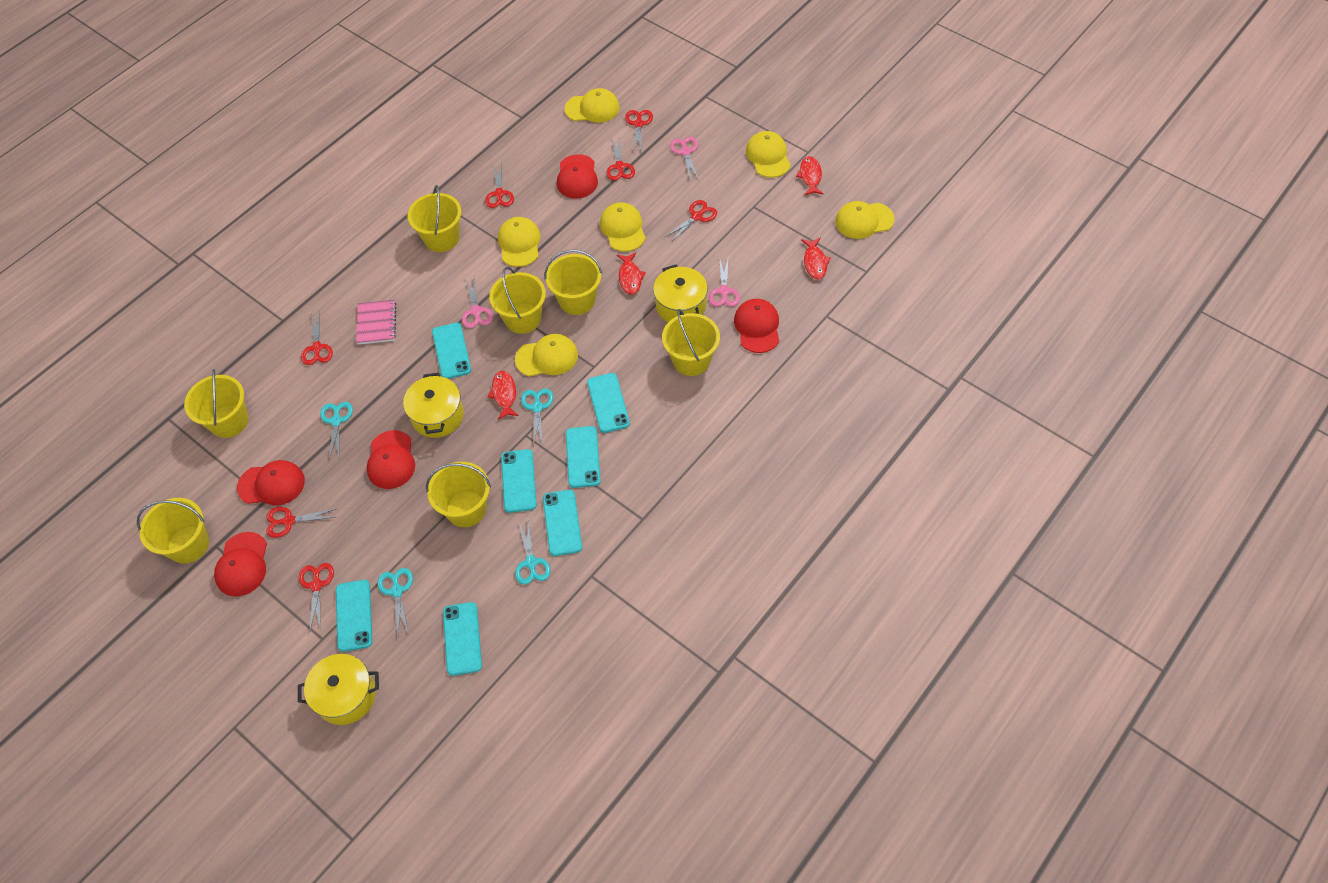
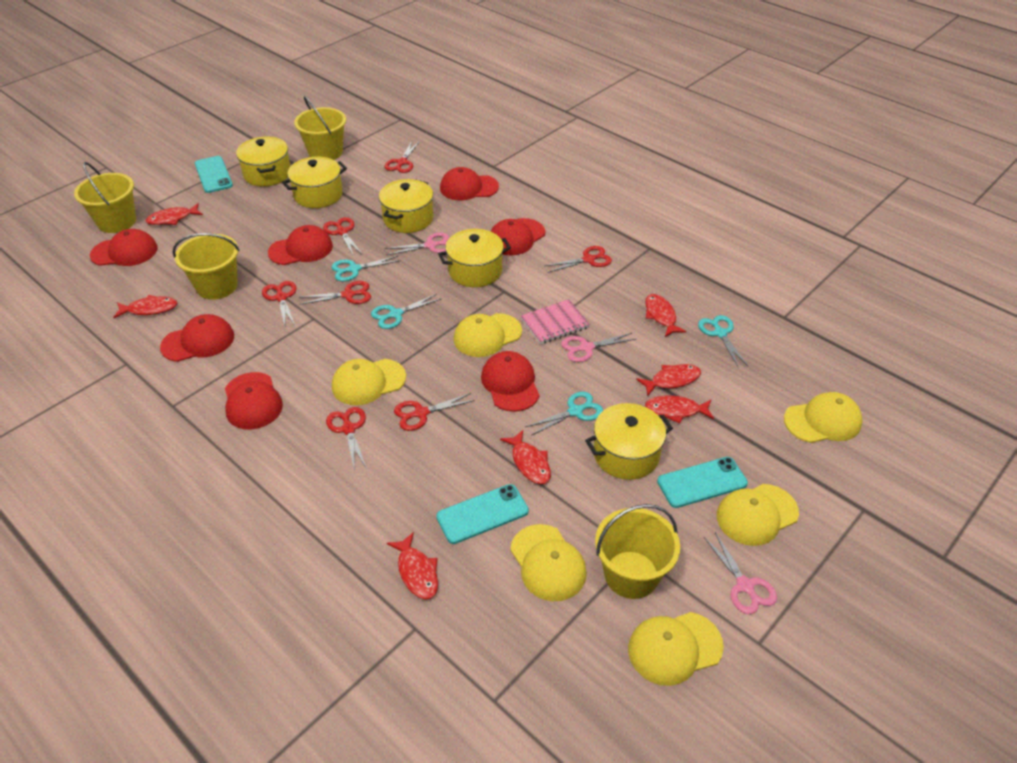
red cap: [214,532,267,597] [237,460,305,505] [367,430,415,489] [557,154,598,199] [734,299,779,353] = 5 -> [90,229,157,266] [160,314,234,362] [225,372,283,430] [268,225,333,265] [440,167,499,200] [481,351,540,412] [491,218,545,255] = 7
red fish: [488,371,519,420] [617,252,646,295] [796,156,823,196] [801,238,831,279] = 4 -> [113,295,177,318] [145,203,203,225] [387,532,438,600] [500,430,551,484] [636,364,701,396] [645,294,687,337] [645,395,714,423] = 7
turquoise phone: [336,580,372,652] [432,323,471,379] [443,602,482,676] [501,449,537,513] [543,490,582,556] [566,426,601,488] [587,373,630,433] = 7 -> [195,156,233,193] [436,484,529,544] [657,457,748,508] = 3
yellow bucket: [137,498,209,564] [184,369,248,438] [408,185,461,252] [426,462,491,527] [489,267,546,334] [545,250,602,315] [662,309,720,376] = 7 -> [74,162,136,233] [173,233,240,300] [294,96,346,160] [595,504,680,599] = 4
yellow pot: [298,654,379,725] [403,373,464,438] [653,265,708,322] = 3 -> [236,137,290,186] [282,156,347,208] [379,179,433,233] [438,229,511,287] [585,403,673,480] = 5

